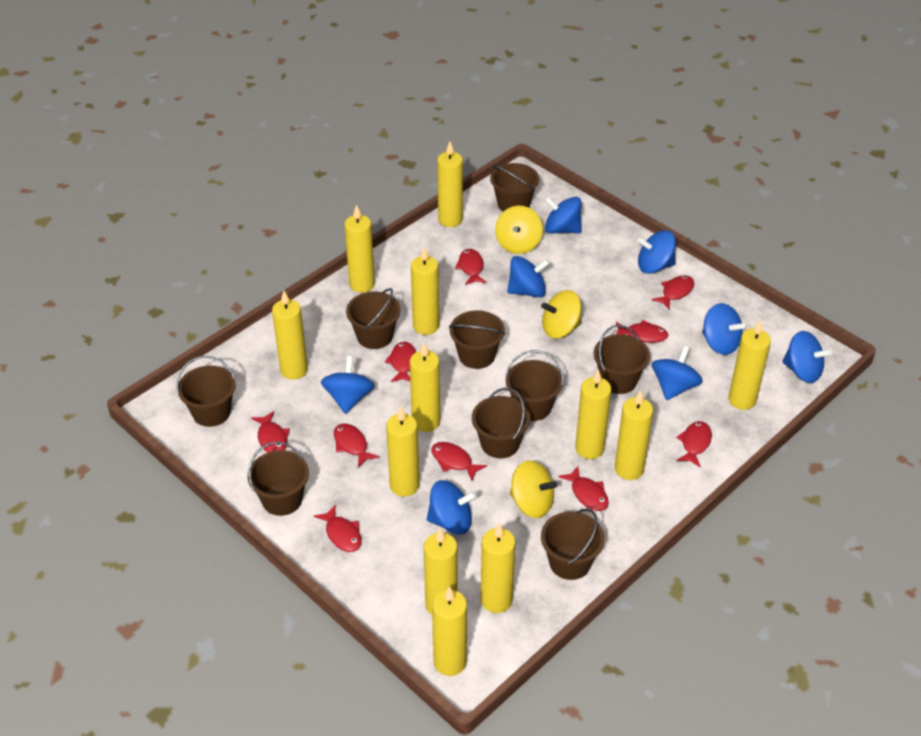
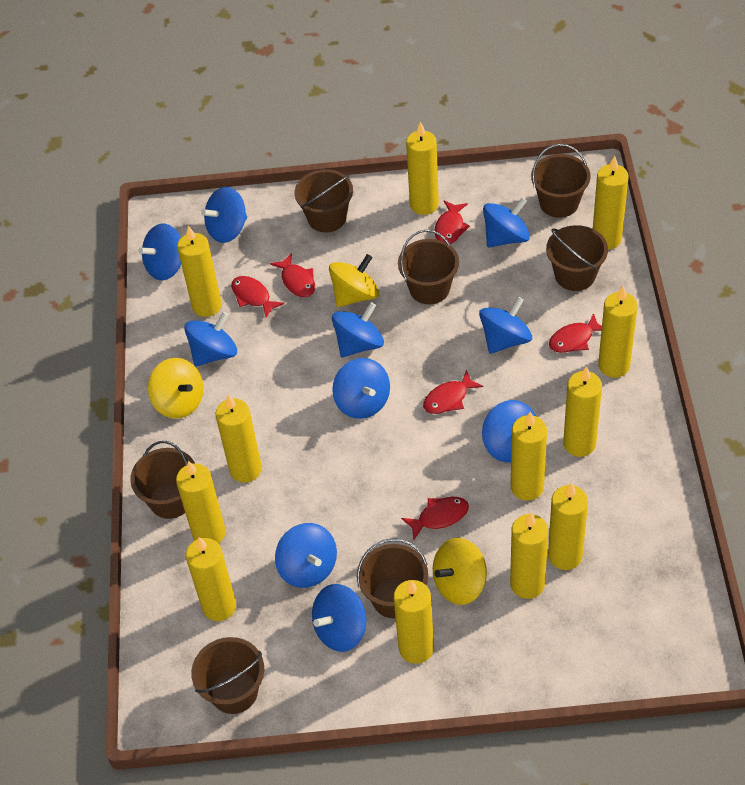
blue spinning top: [321,356,375,414] [427,480,477,534] [507,256,550,297] [545,196,582,233] [637,230,676,274] [652,346,703,400] [702,303,745,355] [782,331,832,383] = 8 -> [138,223,181,280] [184,312,237,366] [201,187,247,243] [275,523,337,588] [312,584,366,652] [332,302,384,357] [332,358,390,419] [479,297,532,354] [482,400,536,462] [483,197,530,248] = 10
brown bucket: [176,356,236,427] [248,442,309,516] [346,288,400,349] [449,310,505,369] [472,388,530,458] [490,163,539,212] [505,350,564,421] [541,508,605,580] [594,325,650,394] = 9 -> [130,441,195,519] [191,637,264,714] [295,169,353,233] [357,538,428,619] [398,230,459,304] [531,144,591,218] [546,225,608,291] = 7
red fish: [251,411,290,453] [314,504,361,552] [334,423,379,468] [385,341,416,382] [432,442,487,481] [455,249,487,285] [558,466,609,511] [616,320,669,343] [651,275,694,310] [676,421,712,468] = 10 -> [231,276,284,318] [270,253,315,297] [401,497,469,540] [423,370,484,414] [435,200,470,244] [549,313,602,353] = 6

